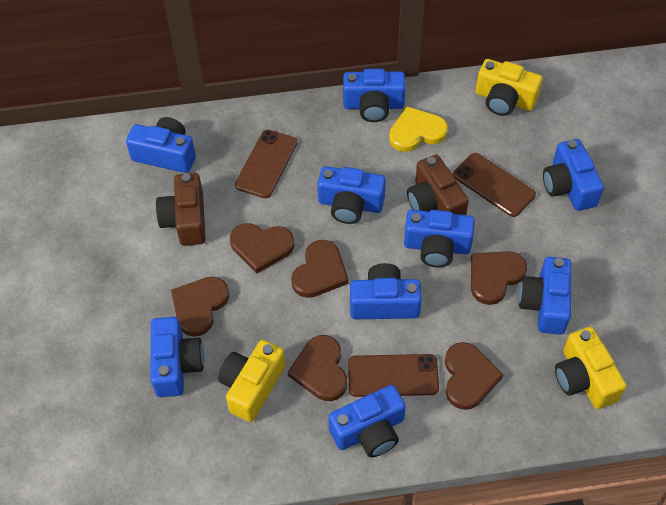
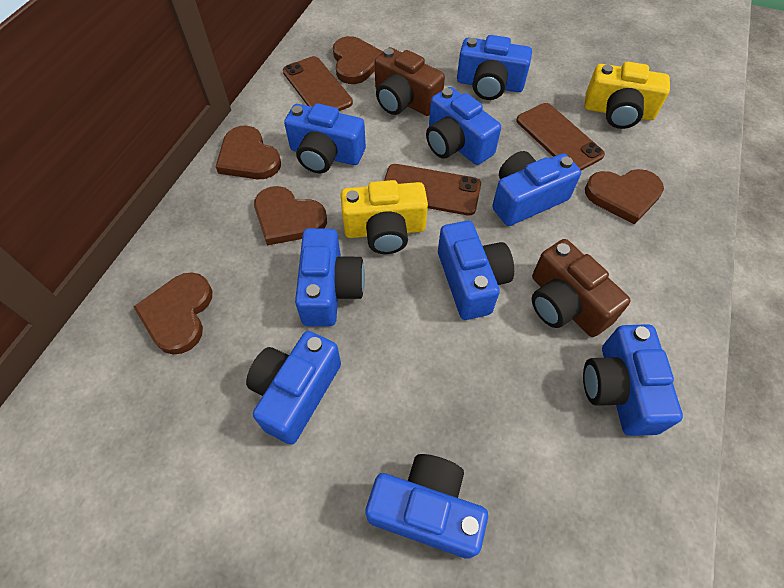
brown heart: [171,277,229,337] [230,223,294,273] [288,335,347,401] [291,240,349,298] [445,342,504,410] [471,251,527,305] = 6 -> [134,272,212,354] [216,126,281,179] [254,186,327,245] [333,36,383,84] [585,169,664,225] = 5
yellow camera: [218,340,286,422] [476,59,543,116] [555,327,627,409] = 3 -> [341,180,428,254] [584,62,670,129] = 2
yellow heart: [389,106,448,152] = 1 -> none = 0

